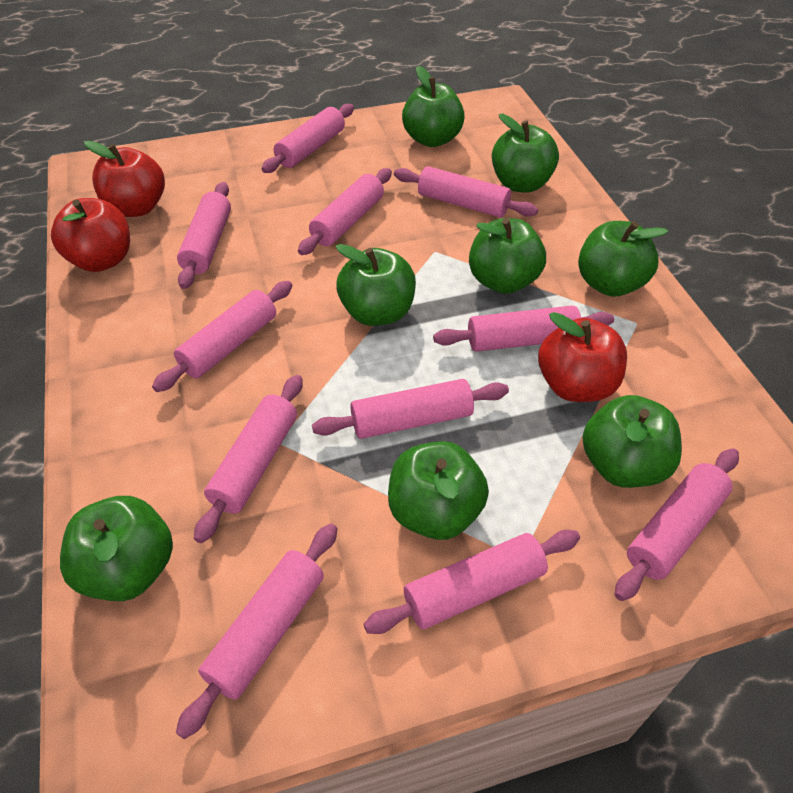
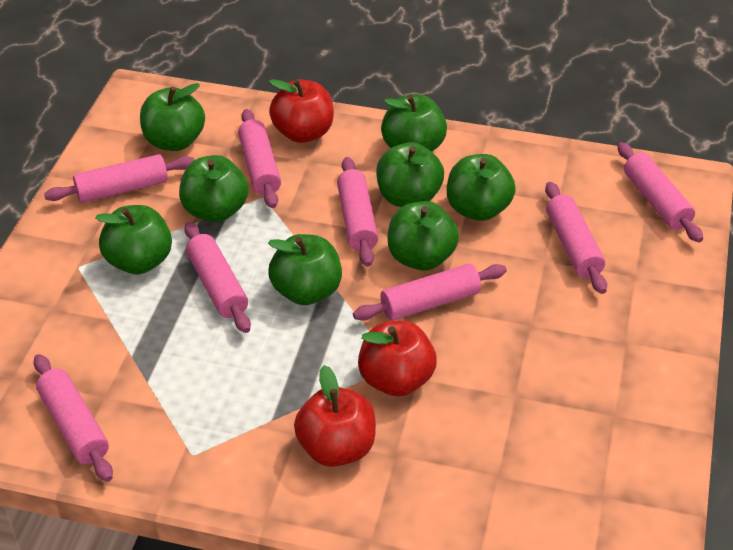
pink rolling pin: [152,281,292,392] [176,523,337,739] [177,182,231,289] [194,375,303,543] [261,104,354,173] [298,168,392,255] [312,379,509,439] [364,530,580,634] [394,166,538,218] [433,305,614,352] [615,448,739,601] = 11 -> [34,354,113,482] [44,154,195,203] [184,222,251,333] [238,109,281,208] [337,157,378,267] [353,264,507,321] [545,182,607,294] [618,142,703,242] = 8

